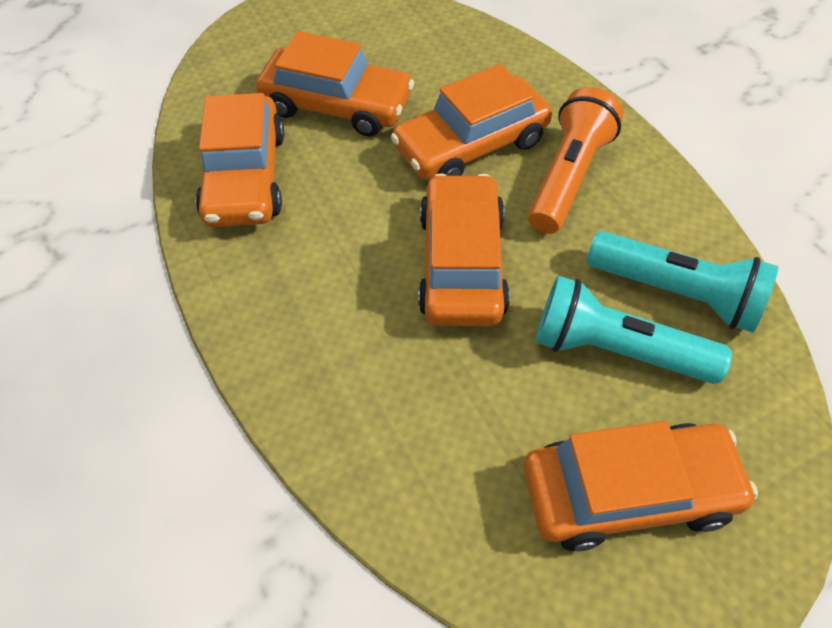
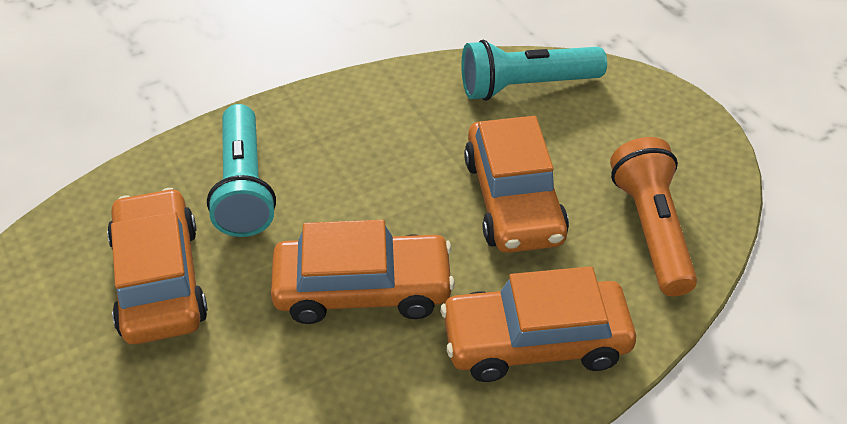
orange car: [196,93,284,227] [256,31,414,137] [390,64,552,180] [418,173,510,326] [524,421,758,551] = 5 -> [107,188,208,344] [271,220,455,324] [440,266,636,382] [464,116,569,253] = 4

